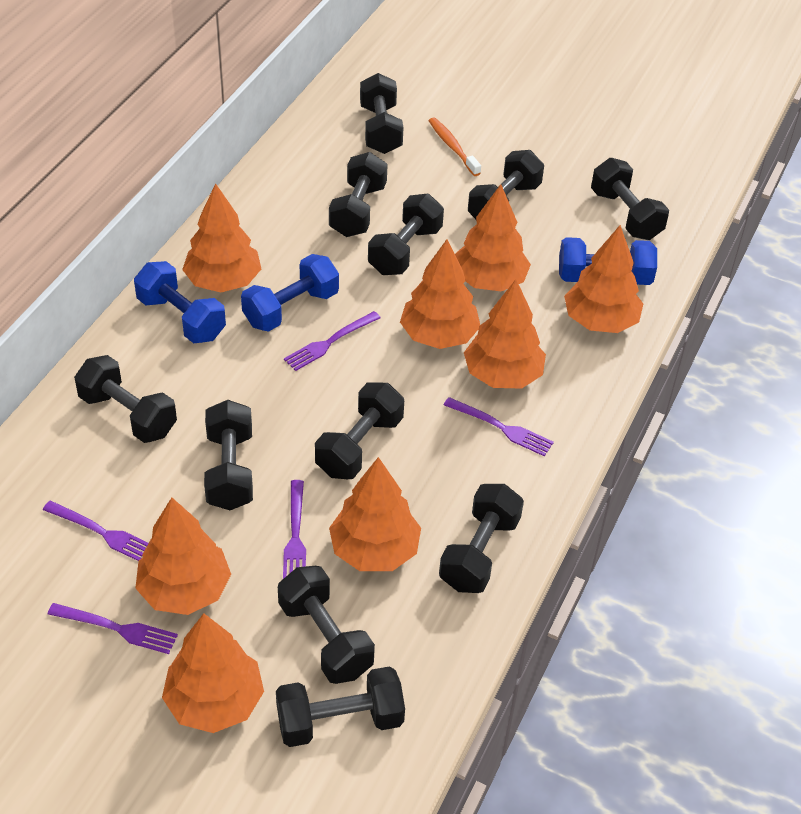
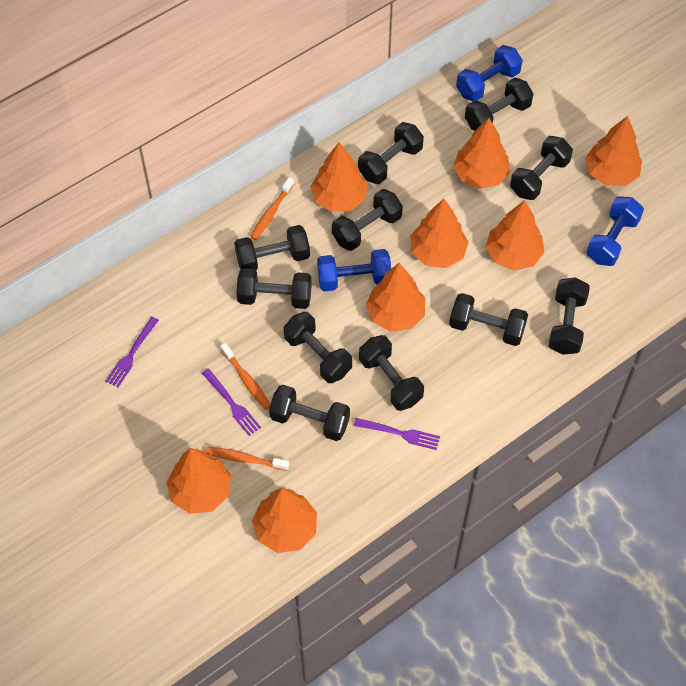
orange toothbrush: [429,118,481,176] = 1 -> [205,447,289,471] [220,343,271,410] [250,177,294,240] = 3
purple fork: [43,501,149,561] [48,603,178,654] [283,480,306,579] [284,311,380,371] [444,397,554,456] = 5 -> [105,317,159,387] [202,368,261,436] [354,418,440,450] = 3

